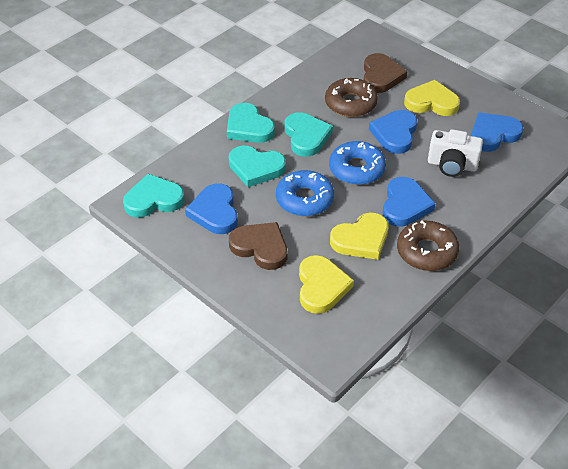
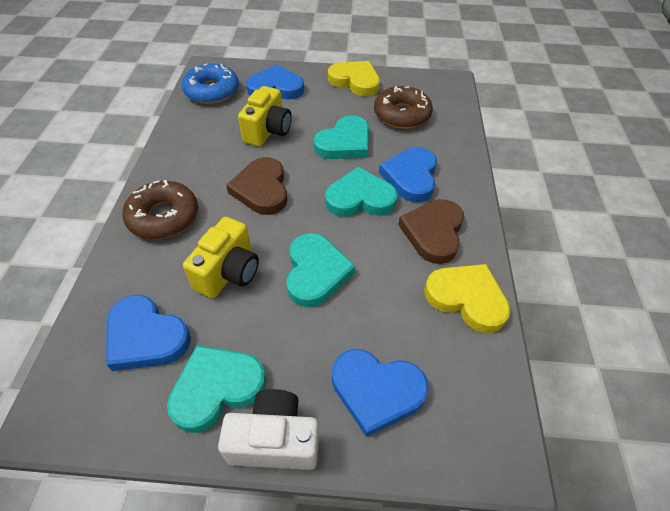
blue donut: [276,170,334,216] [329,141,386,185] = 2 -> [182,64,239,104] = 1
yellow camera: none = 0 -> [183,217,259,298] [238,86,292,146] = 2
yellow heart: [299,255,354,314] [330,213,389,260] [404,80,460,116] = 3 -> [328,61,380,96] [424,264,510,333] = 2

